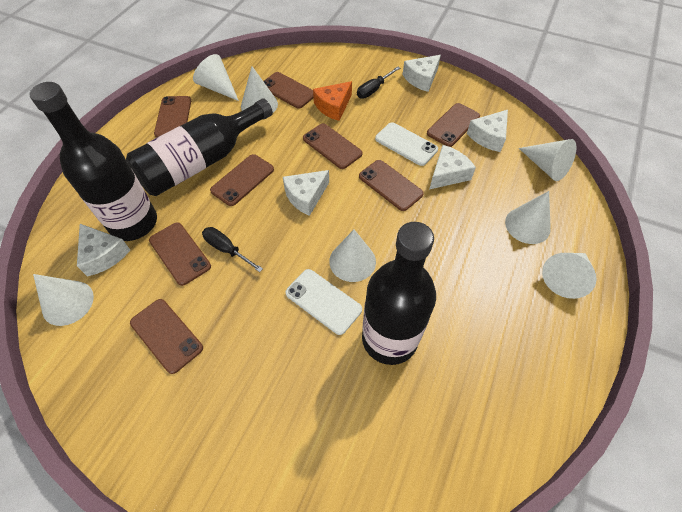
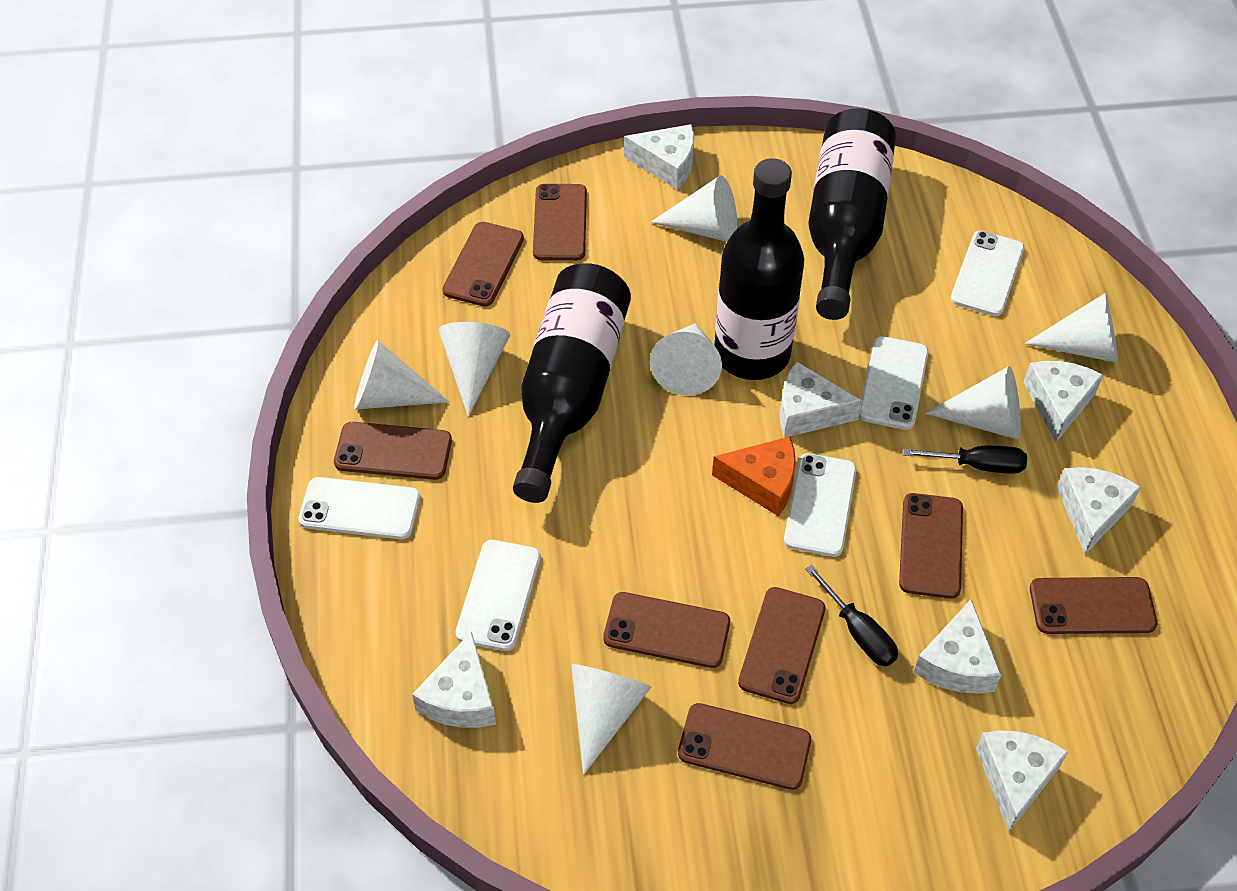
white cheese: [77,224,130,276] [283,170,329,216] [402,55,441,92] [429,145,476,190] [467,110,508,152] = 5 -> [412,631,496,728] [624,124,694,190] [780,361,862,438] [914,599,1001,694] [976,730,1068,832] [1023,361,1103,442] [1057,467,1141,555] = 7
white phone: [285,269,362,335] [375,122,438,166] = 2 -> [298,477,420,539] [456,540,541,651] [784,453,857,557] [859,336,929,430] [951,231,1024,316] = 5

